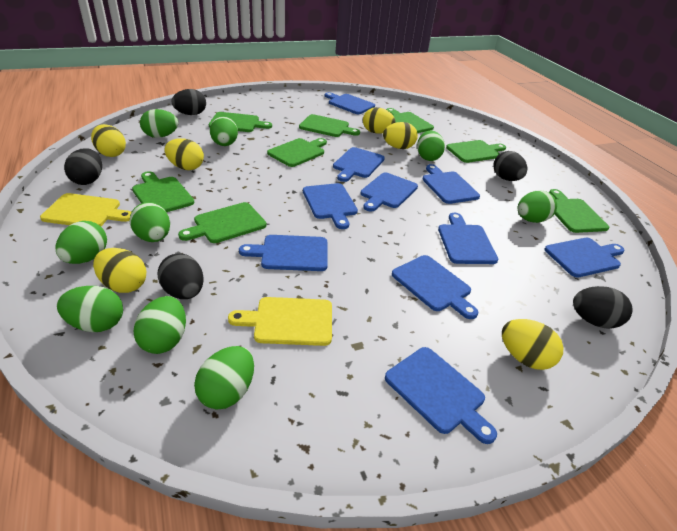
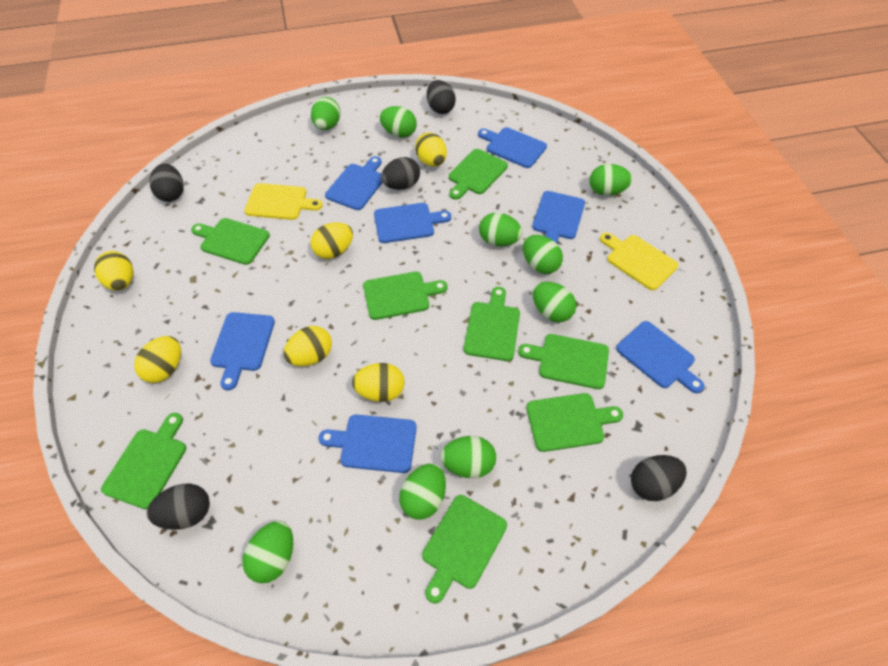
blue cutting board: [239,235,328,271] [303,183,358,229] [325,92,375,114] [333,147,385,182] [360,172,418,212] [385,347,497,444] [392,255,478,319] [422,164,480,204] [438,213,498,264] [545,238,625,277] = 10 -> [210,312,275,390] [319,414,417,473] [325,156,383,210] [374,203,451,243] [478,127,547,168] [532,191,585,243] [616,321,704,393] = 7

